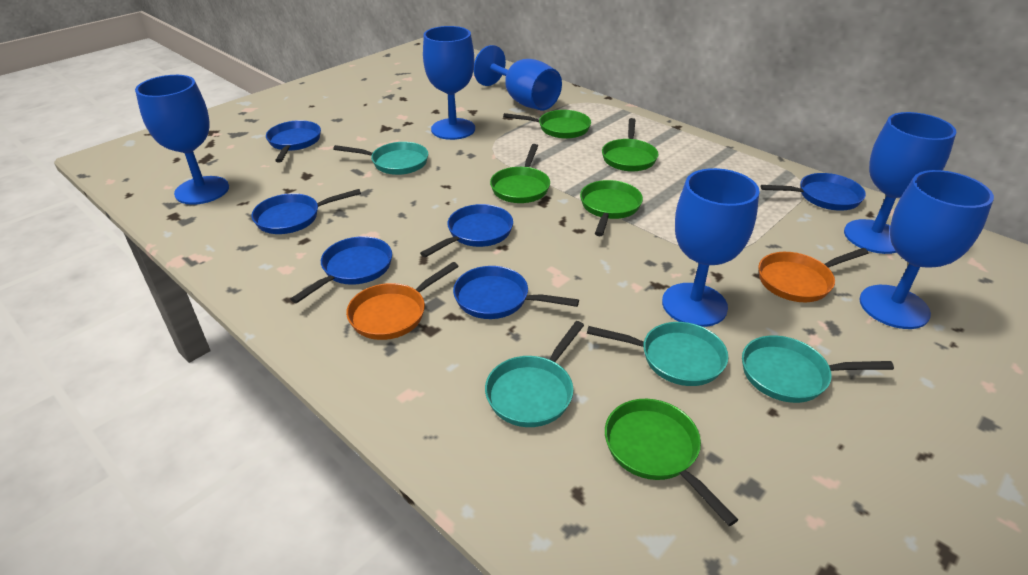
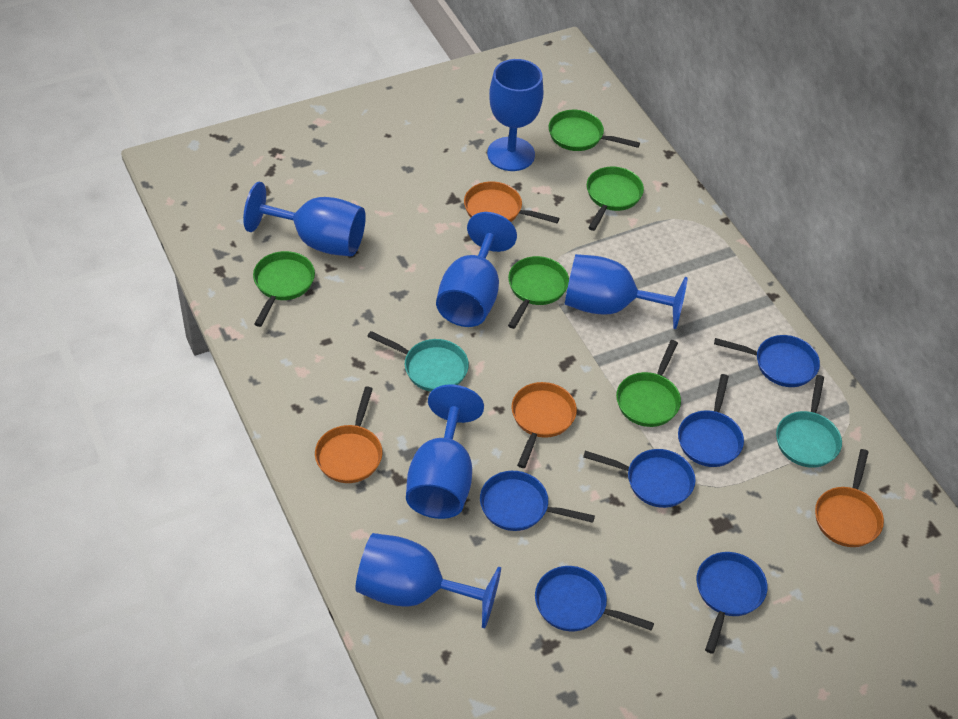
orange pan: [346,262,459,340] [758,248,869,302] = 2 -> [315,387,383,483] [464,181,559,223] [511,382,577,468] [815,449,884,547] = 4
turquoise pan: [333,142,428,175] [485,321,584,427] [587,322,728,386] [742,335,894,403] = 4 -> [367,331,469,392] [776,375,842,468] = 2

